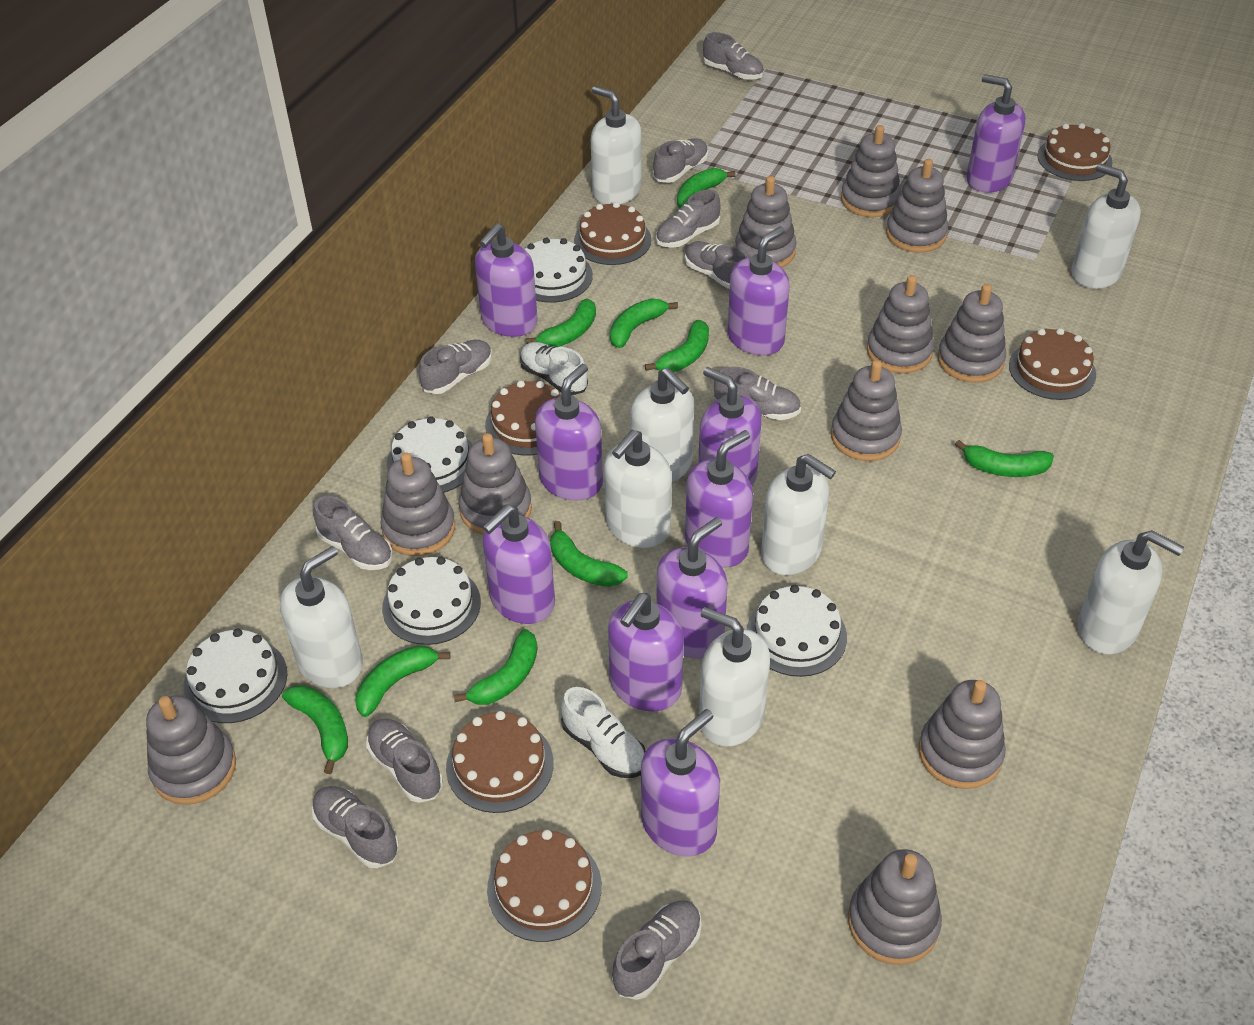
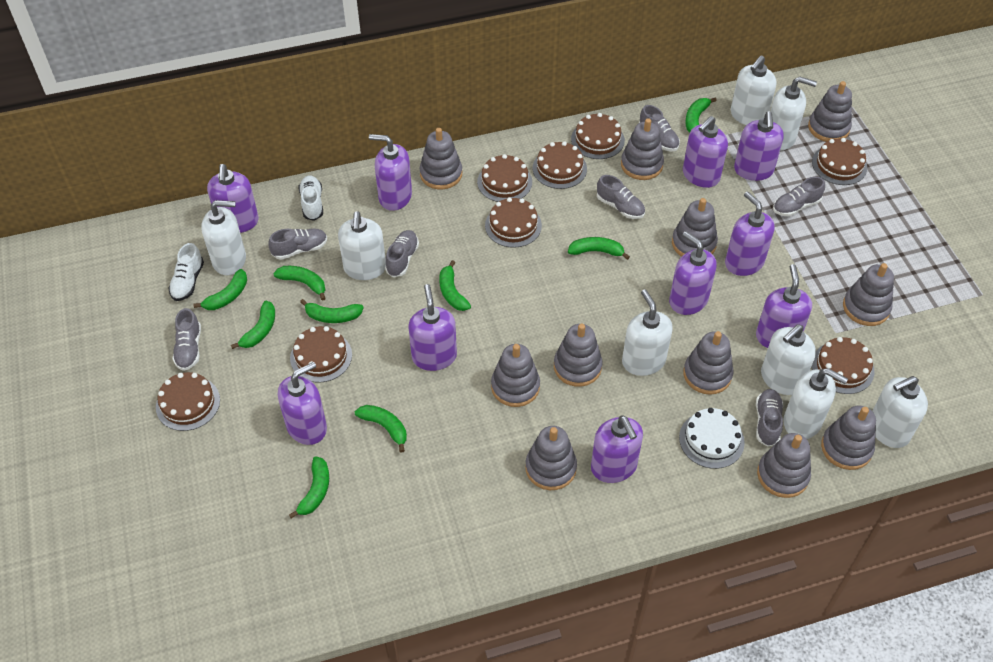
brown cake: [446,711,554,813] [485,381,561,456] [487,830,602,942] [574,202,651,265] [1009,328,1096,400] [1037,123,1113,181] = 6 -> [156,372,220,431] [290,326,352,383] [477,154,532,202] [485,197,542,248] [533,141,587,189] [571,113,625,159] [812,138,867,185] [812,337,874,394] = 8
grey shoe: [312,786,399,868] [313,496,393,570] [366,719,443,803] [419,340,492,394] [612,901,702,1000] [653,138,708,183] [656,189,721,248] [685,241,748,289] [703,32,764,80] [714,367,801,420] = 10 -> [173,308,201,371] [268,229,327,260] [385,230,419,277] [597,175,645,219] [639,105,680,151] [756,389,783,447] [773,177,825,216] = 7
white cake: [183,628,287,723] [382,557,481,645] [387,417,472,493] [525,237,593,303] [747,585,847,677] = 5 -> [679,408,745,469] = 1

